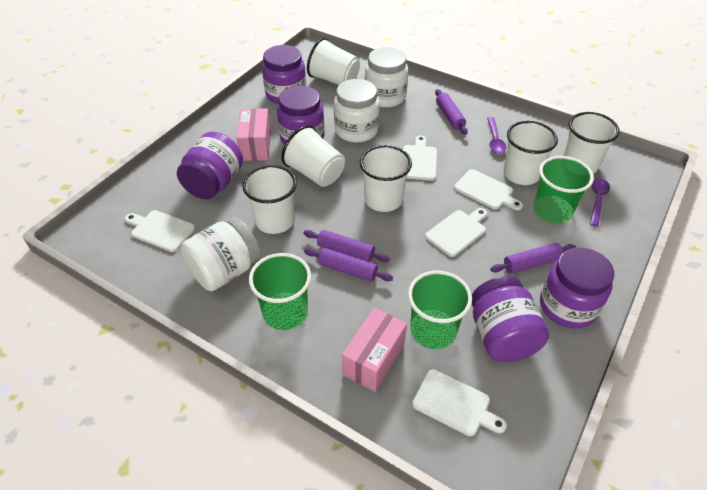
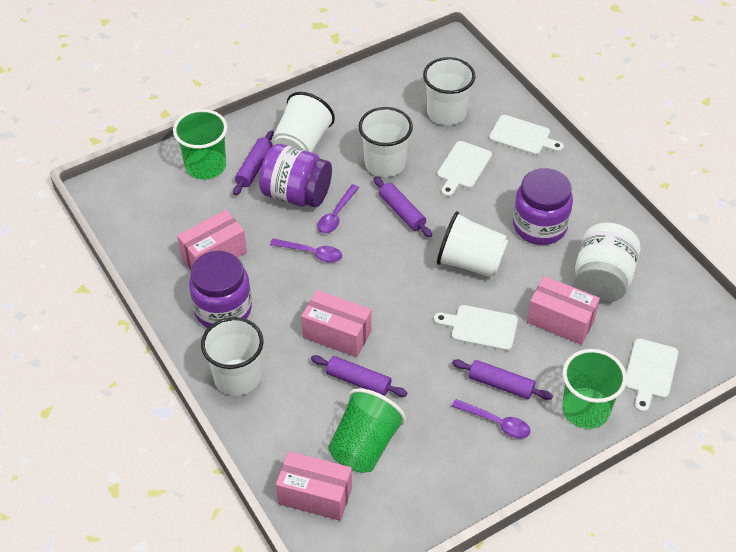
pink box: [236,108,271,161] [342,308,407,392] = 2 -> [177,210,247,269] [276,451,352,521] [301,290,371,357] [527,276,600,345] = 4
purple jar: [177,132,243,199] [262,45,306,104] [277,86,325,145] [472,276,549,362] [540,247,614,329] = 5 -> [189,251,252,328] [259,144,332,207] [513,168,573,245] = 3
purple spoon: [487,117,506,154] [590,178,610,227] = 2 -> [270,238,342,263] [317,184,359,234] [452,399,531,439] = 3
white cup: [243,165,297,234] [281,125,345,187] [307,38,360,85] [360,145,412,212] [503,121,558,185] [563,112,620,174] = 6 -> [201,317,264,396] [272,92,335,153] [358,107,413,177] [423,57,475,125] [437,211,508,277] = 5
white cutting board: [125,210,195,252] [403,135,437,181] [412,369,507,436] [425,208,487,257] [454,169,523,210] = 5 -> [434,305,518,351] [437,141,492,197] [489,115,564,155] [625,338,678,412] = 4
white jar: [181,217,261,291] [334,79,380,143] [365,47,408,108] = 3 -> [575,223,640,303] = 1

